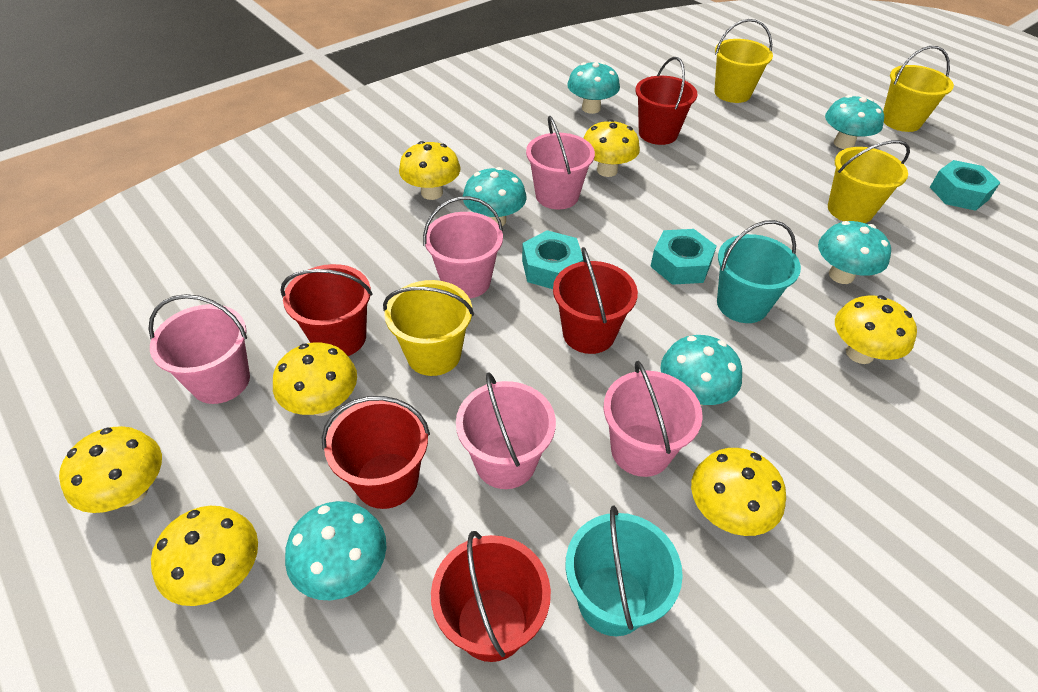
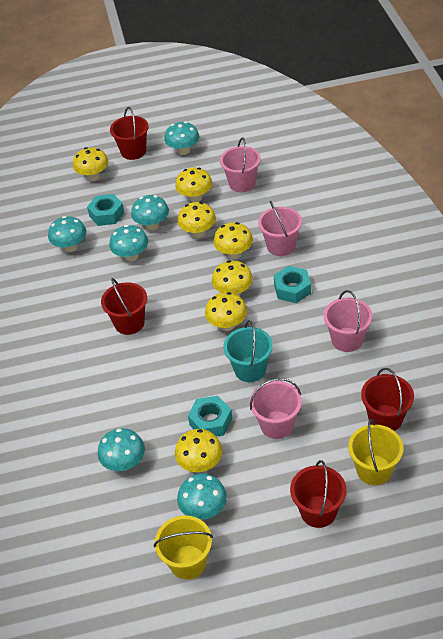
pink bucket: [148,294,250,404] [423,196,503,299] [456,372,556,489] [526,116,595,209] [604,361,703,477] = 5 -> [220,137,261,192] [250,378,302,439] [258,201,302,256] [324,290,372,352] = 4
red bucket: [280,264,372,356] [322,396,430,509] [431,531,551,662] [553,247,638,354] [635,57,697,145] = 5 -> [101,278,147,335] [110,107,148,160] [290,460,346,528] [361,368,414,431] = 4
turquoise bucket: [565,505,683,636] [717,220,801,323] = 2 -> [224,320,273,382] = 1
yellow bucket: [383,280,474,376] [715,19,773,103] [828,140,910,223] [883,46,954,132] = 4 -> [154,515,213,580] [348,419,403,485] = 2

